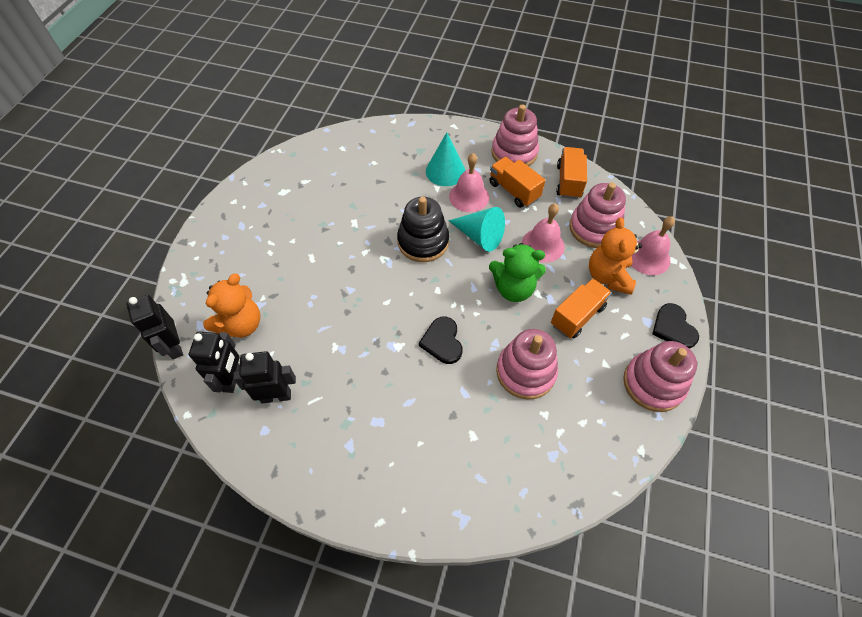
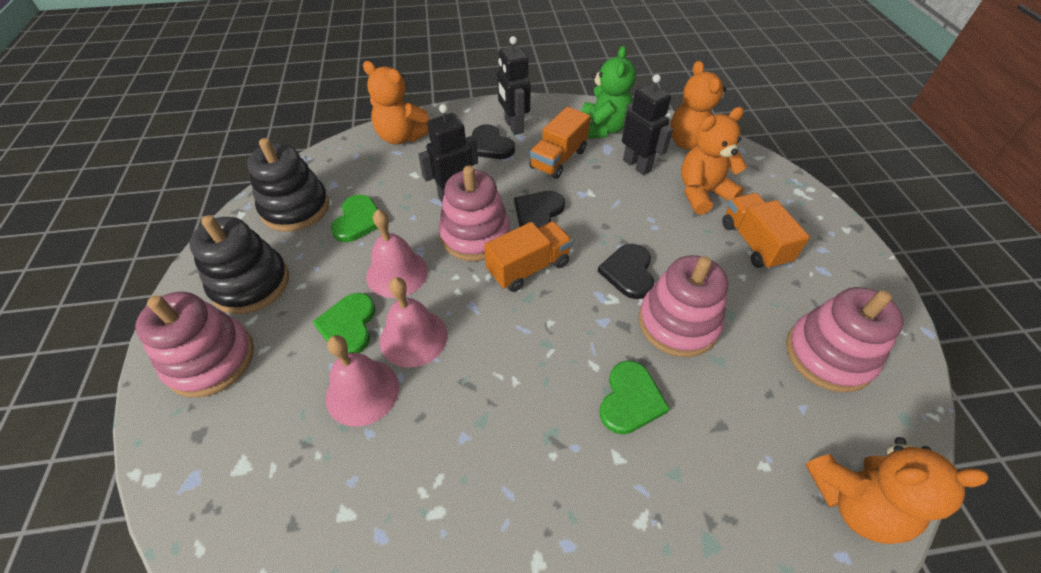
black heart: [419,317,462,364] [652,303,699,349] = 2 -> [472,124,515,159] [514,191,565,228] [597,244,654,299] = 3
black stacking toy: [397,197,449,262] = 1 -> [189,215,289,314] [247,138,329,232] = 2
green heart: none = 0 -> [313,293,375,353] [331,195,378,242] [600,361,670,435] = 3
orange teddy bear: [203,274,260,338] [589,217,642,295] = 2 -> [363,61,430,144] [670,61,726,150] [681,107,747,215] [806,437,988,544] = 4
turquoise cone: [426,132,465,186] [448,207,505,252] = 2 -> none = 0

